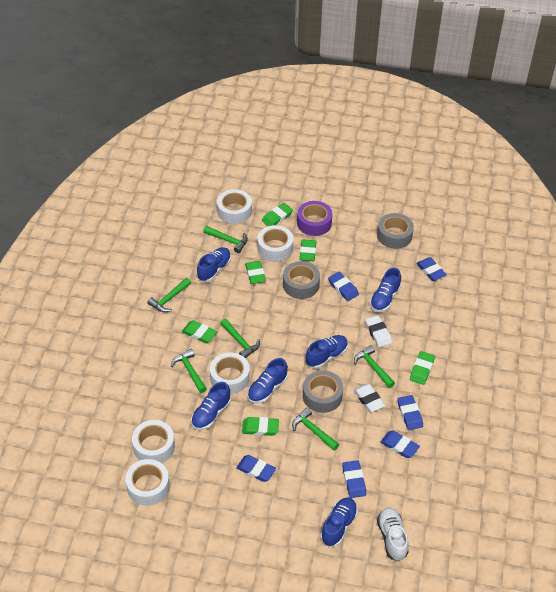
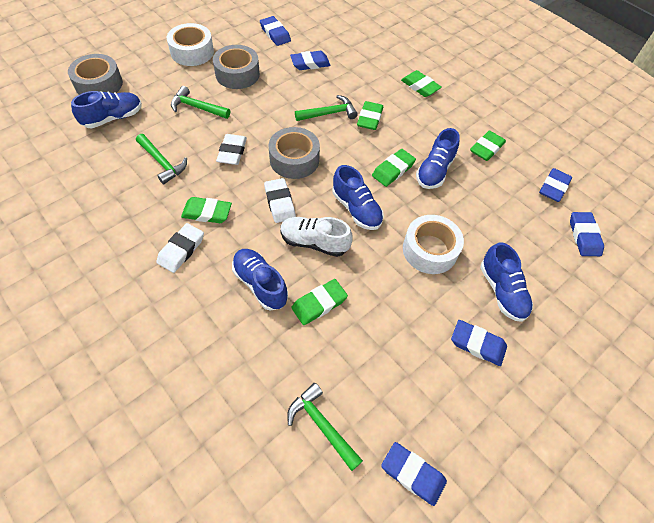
blue shoe: [191,382,231,430] [197,247,231,282] [248,358,288,403] [306,335,348,368] [320,497,358,546] [370,268,401,312] = 6 -> [71,91,142,128] [232,249,288,311] [332,165,384,230] [416,128,460,189] [480,242,533,322] = 5
green hammer: [147,278,191,312] [171,349,207,393] [203,226,248,253] [220,319,260,358] [292,408,339,450] [354,345,395,388] = 6 -> [136,134,187,184] [171,86,230,119] [287,383,363,471] [295,95,358,121] = 4
purple tape: [297,201,332,236] = 1 -> none = 0
white eraser: [354,384,385,412] [365,315,392,347] = 2 -> [156,223,204,273] [216,134,247,165] [264,178,296,223] = 3
white tape: [125,459,170,506] [132,420,175,463] [210,352,250,394] [217,189,252,224] [257,225,293,262] = 5 -> [167,23,214,66] [403,215,464,274] = 2

